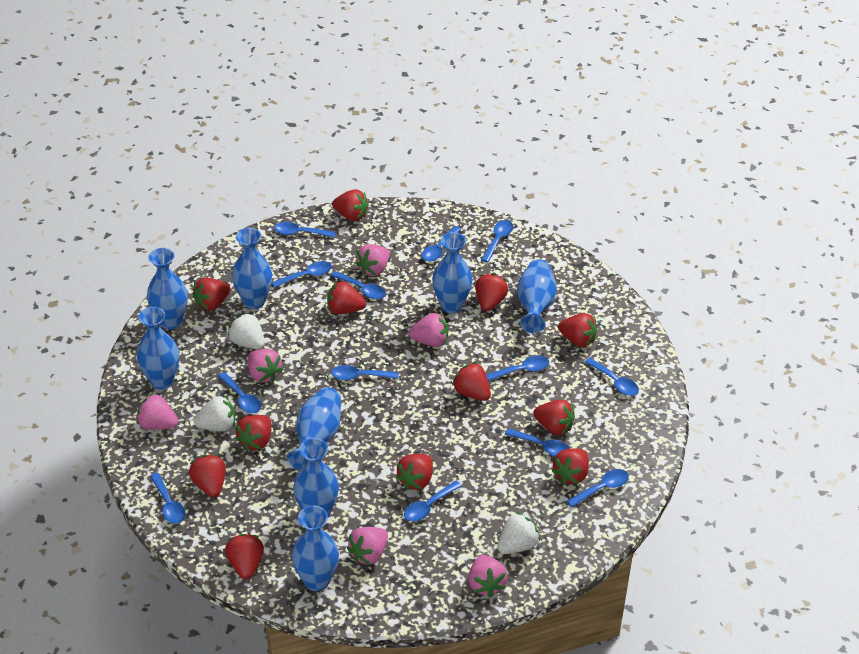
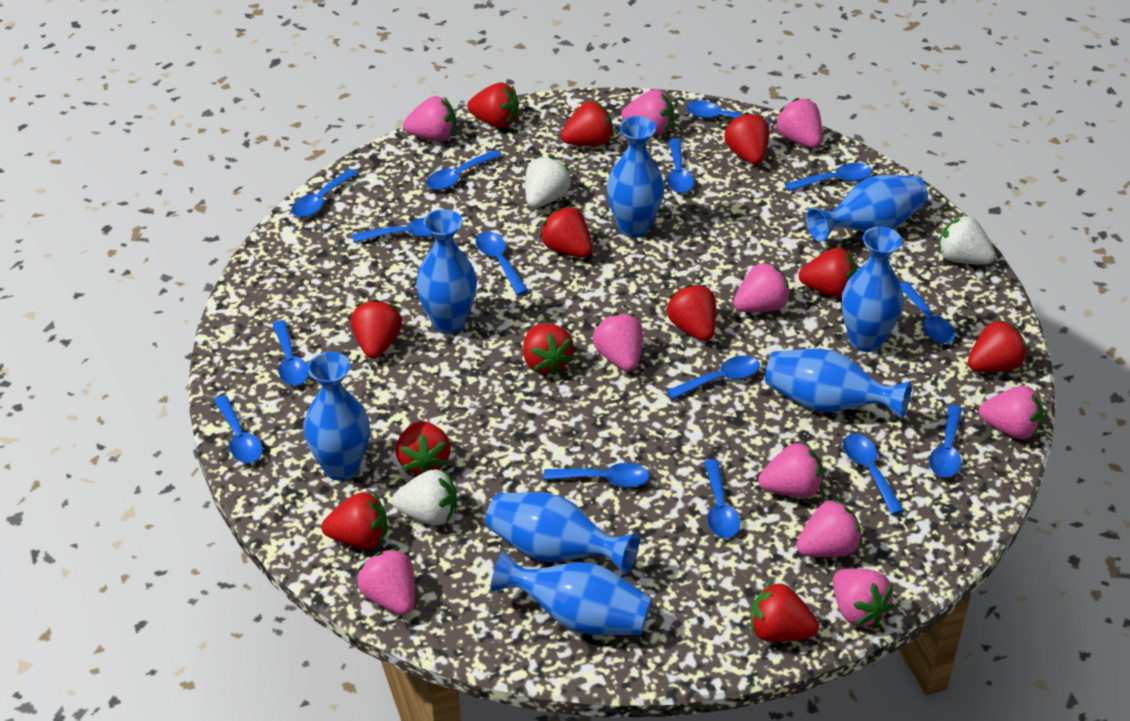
blue spoon: [150,473,186,524] [218,372,261,413] [272,261,332,288] [274,222,336,238] [331,271,386,299] [331,365,399,380] [404,481,462,522] [422,226,461,262] [481,220,513,262] [486,356,549,381] [505,428,570,456] [567,469,629,507] [585,358,639,396] = 13 -> [214,395,263,463] [273,320,309,386] [291,169,358,217] [352,218,432,243] [426,150,501,190] [476,231,528,295] [543,463,649,487] [667,139,694,193] [667,356,760,399] [686,100,771,126] [704,459,740,539] [785,163,872,191] [843,434,904,515] [900,282,955,344] [929,405,962,477] = 15
pink strawberry: [136,393,178,430] [248,349,283,383] [347,527,388,565] [355,244,390,276] [409,313,448,347] [468,555,508,597] = 6 -> [357,548,415,615] [403,96,456,141] [593,313,643,371] [621,89,674,135] [733,262,791,312] [758,442,823,498] [775,98,822,148] [796,499,862,557] [833,569,894,626] [979,386,1044,439] = 10

